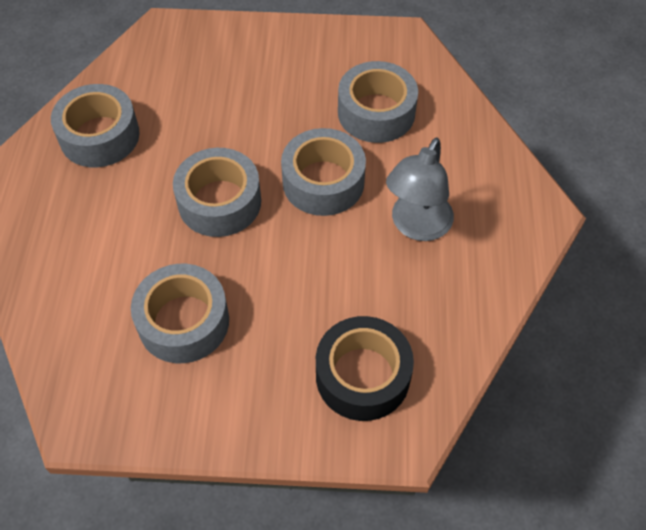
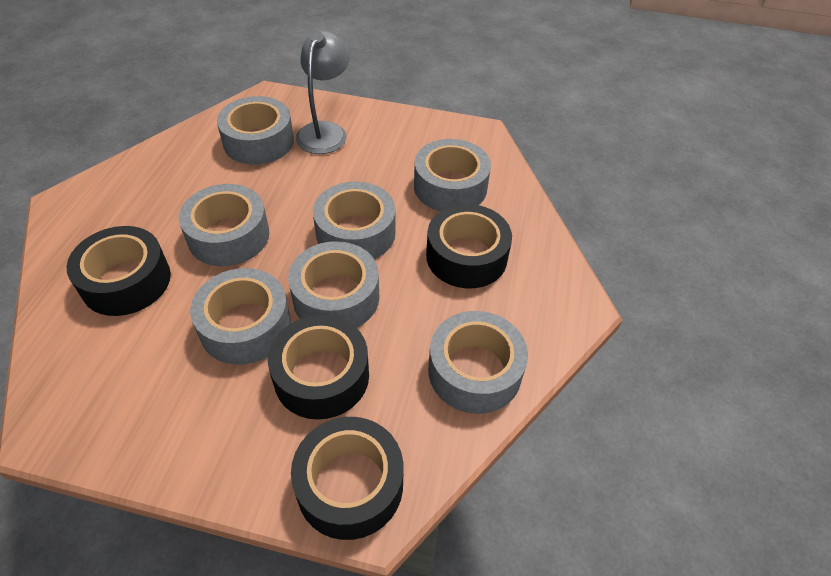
black tape: [316,316,414,421] = 1 -> [67,226,171,316] [268,315,369,420] [291,417,403,540] [426,204,512,288] = 4
grey tape: [51,84,140,167] [131,264,229,363] [173,148,261,237] [281,128,366,216] [338,61,418,143] = 5 -> [179,184,269,266] [190,268,291,365] [217,96,294,165] [288,241,379,328] [313,181,395,259] [414,139,491,211] [428,311,528,414] = 7

